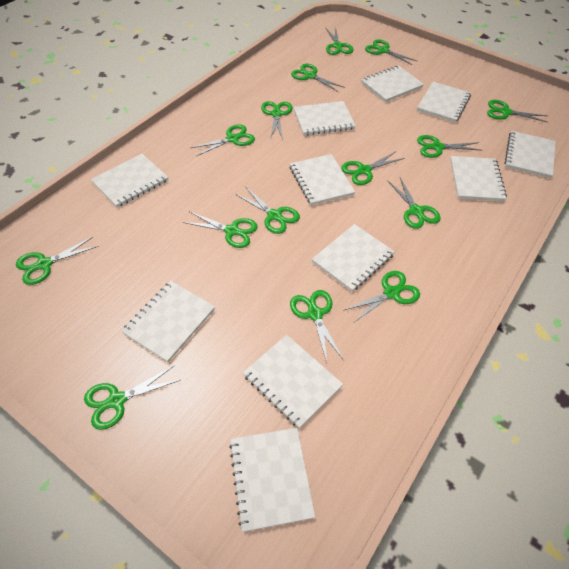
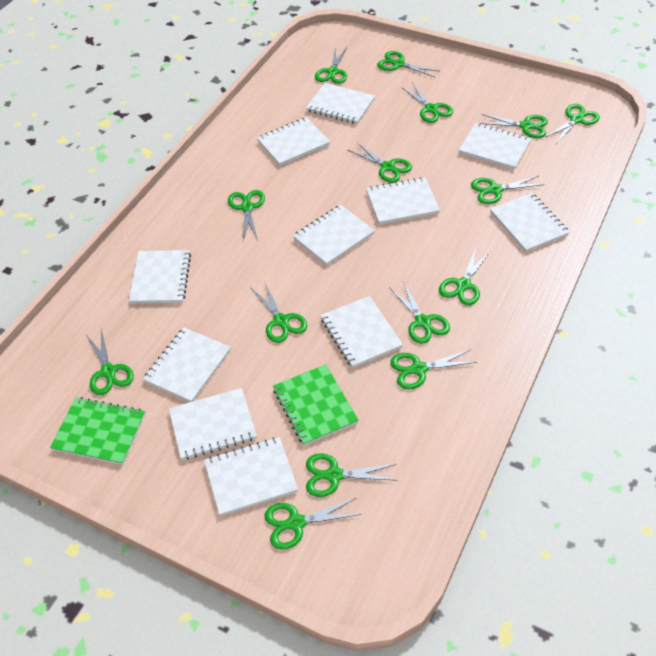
green notebook: none = 0 -> [50,397,145,465] [273,364,359,446] = 2

